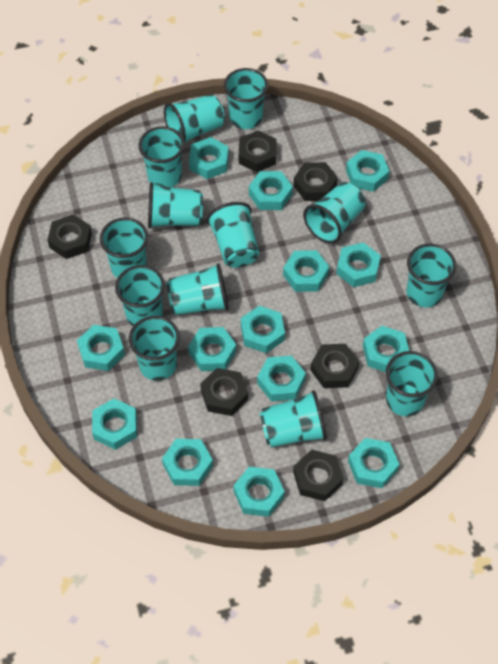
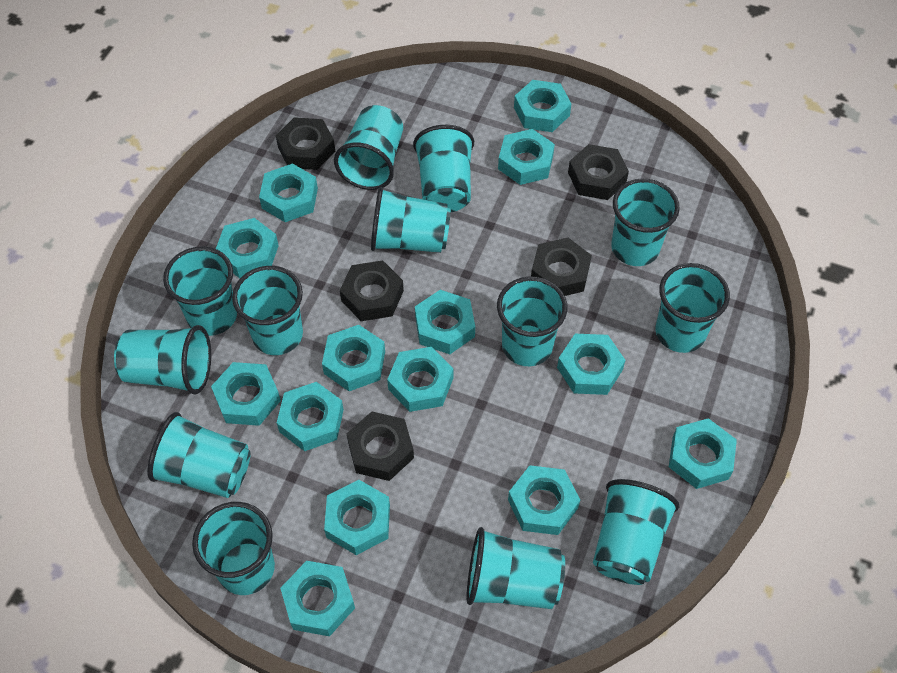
black nut: [47,215,92,259] [200,368,248,416] [239,130,277,172] [293,162,338,201] [293,449,344,501] [310,344,359,388] = 6 -> [276,117,335,170] [340,260,404,321] [347,411,414,481] [531,238,592,296] [568,144,629,200] = 5

